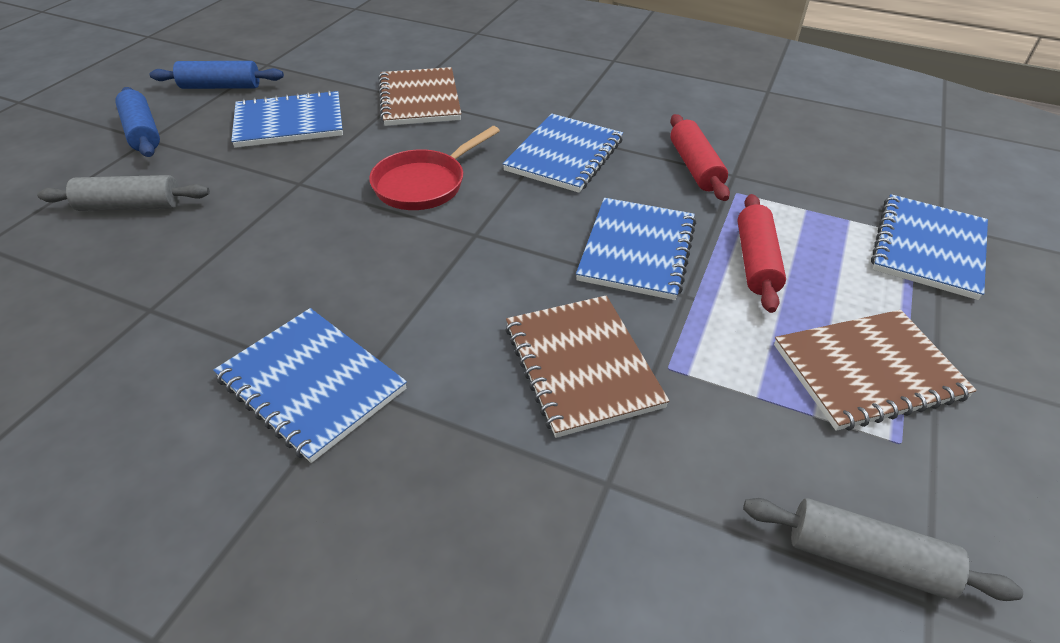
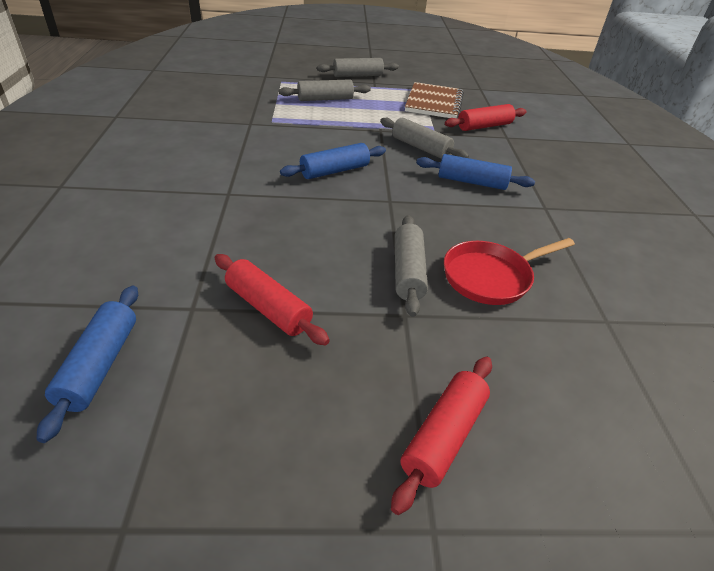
blue notebook: [213,308,407,463] [231,90,343,148] [503,113,623,193] [576,198,696,300] [871,194,988,300] = 5 -> none = 0
blue rolling pin: [115,87,160,157] [150,61,284,89] = 2 -> [36,286,138,443] [280,143,386,179] [416,154,535,190] = 3
brown notebook: [378,67,461,126] [505,295,669,438] [774,310,977,431] = 3 -> [405,82,464,118] = 1
grey rolling pin: [37,175,210,211] [743,498,1023,601] = 2 -> [279,79,371,101] [317,58,399,77] [380,117,469,159] [395,215,428,317] = 4
red rolling pin: [670,114,730,201] [738,194,786,313] = 2 -> [214,254,330,345] [391,357,492,515] [445,104,526,131] = 3

